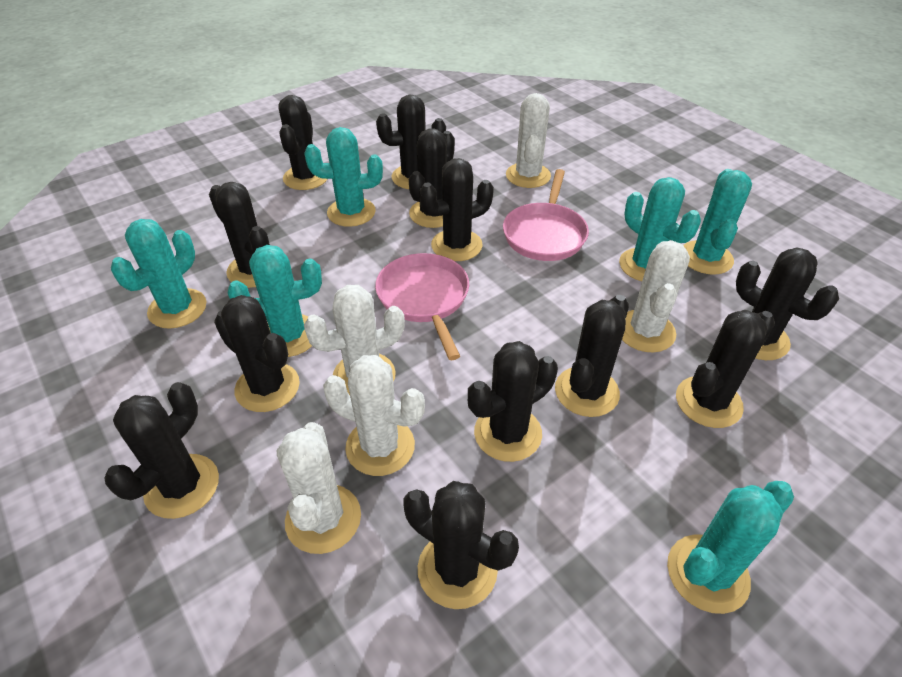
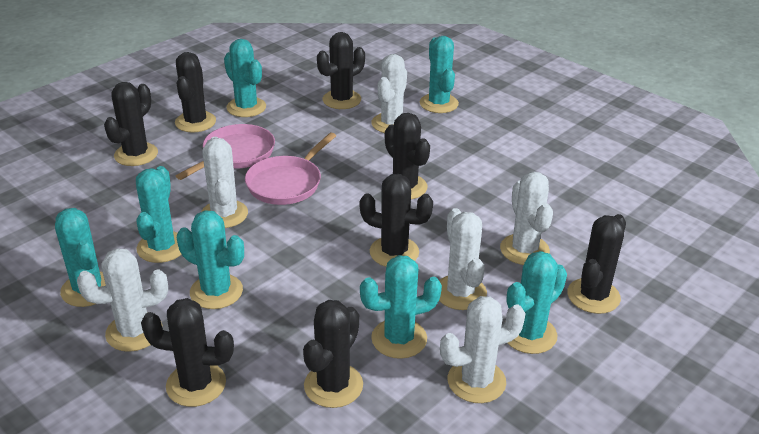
black cactus: [105,382,219,519] [209,182,270,288] [214,295,300,412] [279,95,327,190] [376,95,446,189] [404,481,519,609] [409,128,455,228] [419,158,494,261] [468,341,558,462] [555,295,629,417] [676,310,775,428] [736,247,839,360] = 12 -> [104,82,158,166] [141,298,234,407] [175,52,216,132] [303,300,363,408] [317,32,365,109] [360,174,433,267] [385,113,430,199] [567,214,626,314] = 8
turquoise cactus: [111,219,206,329] [228,245,322,357] [305,127,383,227] [619,177,701,281] [667,481,794,614] [684,169,752,275] = 6 -> [55,208,106,307] [136,166,182,263] [177,210,244,309] [224,39,266,117] [360,255,442,359] [420,36,459,113] [504,251,567,354] = 7
white cactus: [277,422,361,554] [304,285,405,395] [323,355,425,476] [506,93,551,188] [622,240,690,353] = 5 -> [77,248,168,352] [201,137,248,228] [372,54,407,133] [439,208,487,310] [440,296,526,403] [500,172,553,265] = 6

